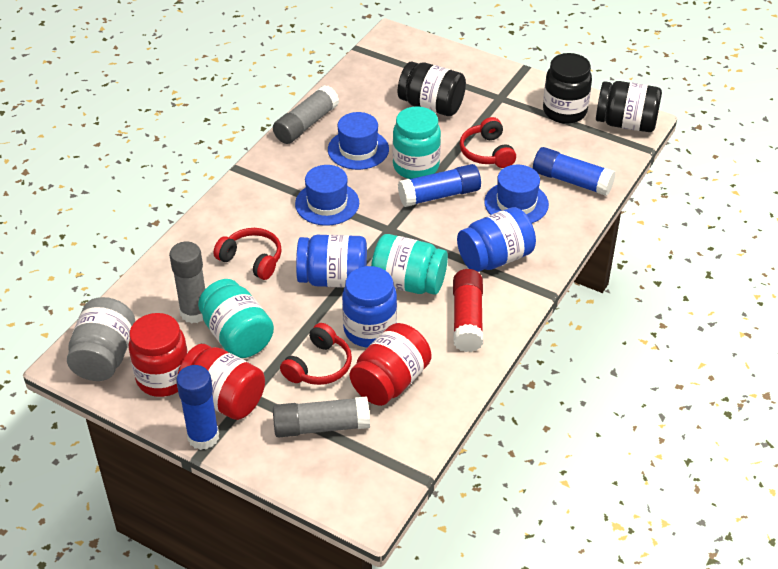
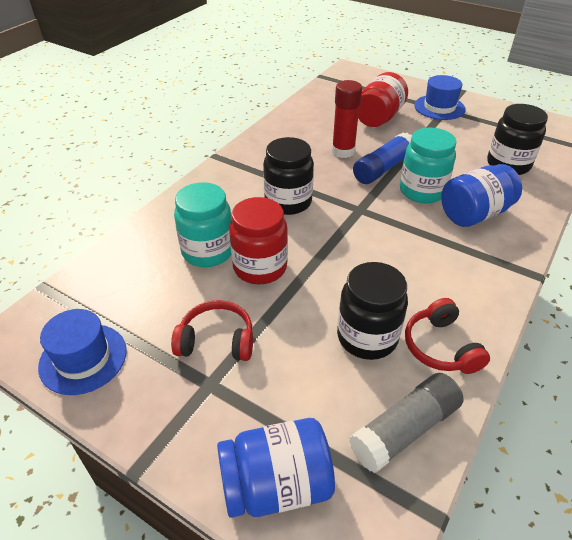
blue glue stick: [176,365,219,450] [398,164,481,207] [533,147,616,196] = 3 -> [353,132,412,184] = 1
blue hat: [295,165,359,226] [328,112,389,170] [484,165,549,223] = 3 -> [38,309,127,395] [414,75,466,120] = 2
blue jar: [296,235,367,288] [342,266,397,347] [457,207,536,272] = 3 -> [217,418,335,518] [441,164,522,227] = 2
grey glue stick: [169,242,205,323] [273,85,339,144] [273,396,370,437] = 3 -> [349,373,463,473] = 1
grey jar: [67,297,135,381] = 1 -> none = 0
red headphones: [213,228,282,280] [280,323,352,385] [460,117,516,168] = 3 -> [171,300,253,361] [405,298,490,374] = 2
red jar: [129,313,188,397] [178,344,265,420] [350,323,432,406] = 3 -> [229,197,288,284] [358,72,408,127] = 2
turquoise jar: [198,279,274,358] [371,234,448,295] [393,106,441,179] = 3 -> [174,182,232,267] [400,128,456,203] = 2

